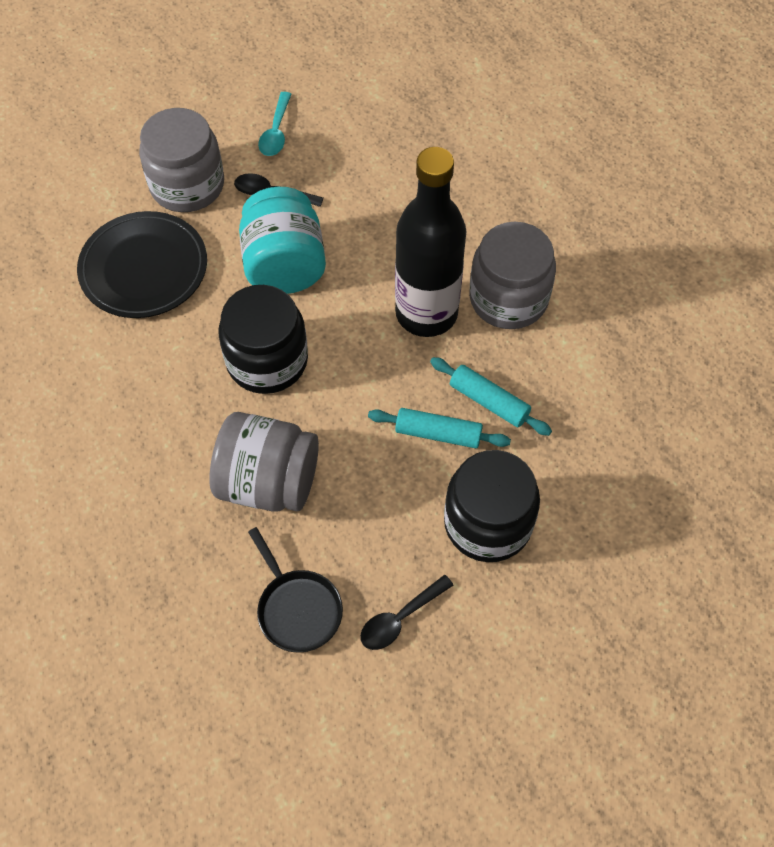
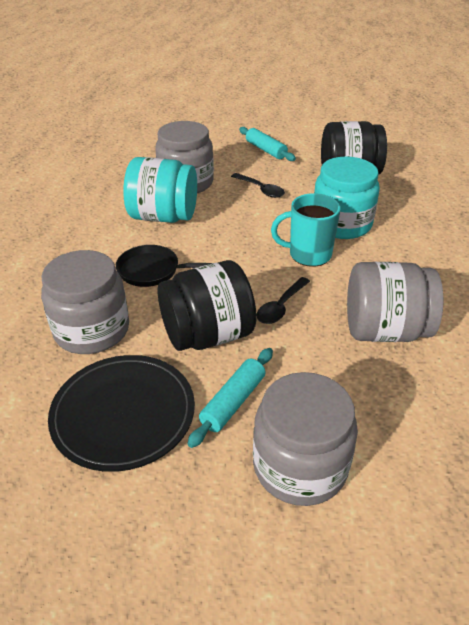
black bottle: [395,147,466,337] = 1 -> none = 0
grey jar: [139,108,224,212] [209,412,319,512] [469,222,556,329] = 3 -> [41,250,129,354] [155,121,214,193] [253,372,358,506] [347,262,443,342] = 4
turquoise jar: [239,187,326,294] = 1 -> [123,157,197,223] [314,157,380,239] = 2
turquoise mug: none = 0 -> [271,193,341,267] = 1
turquoise spoon: [258,92,291,156] = 1 -> none = 0

